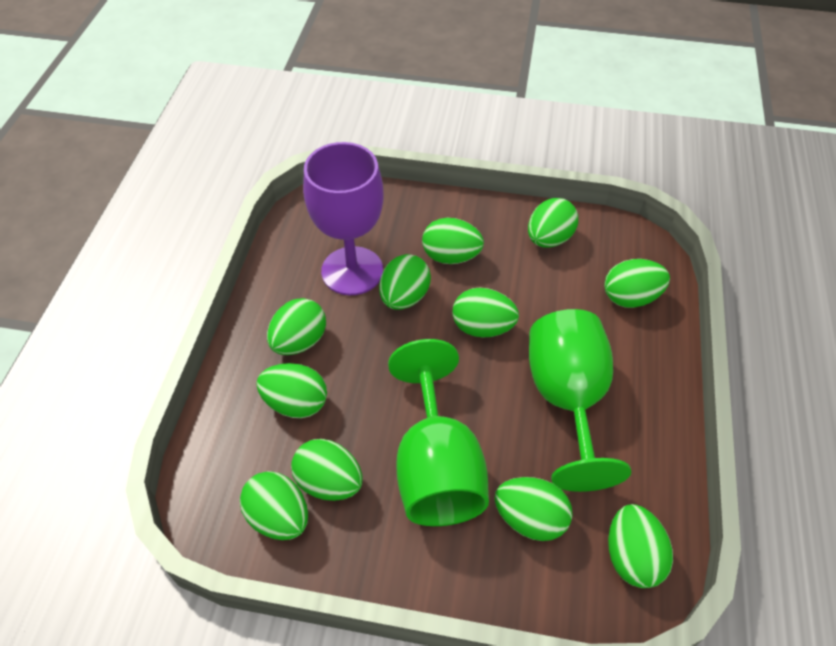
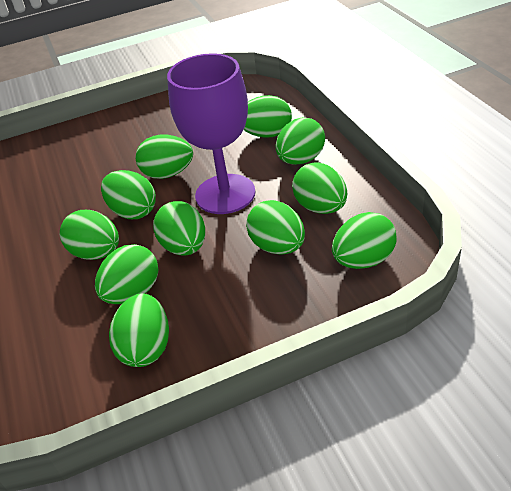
green goblet: [388,339,489,526] [529,309,631,492] = 2 -> none = 0

